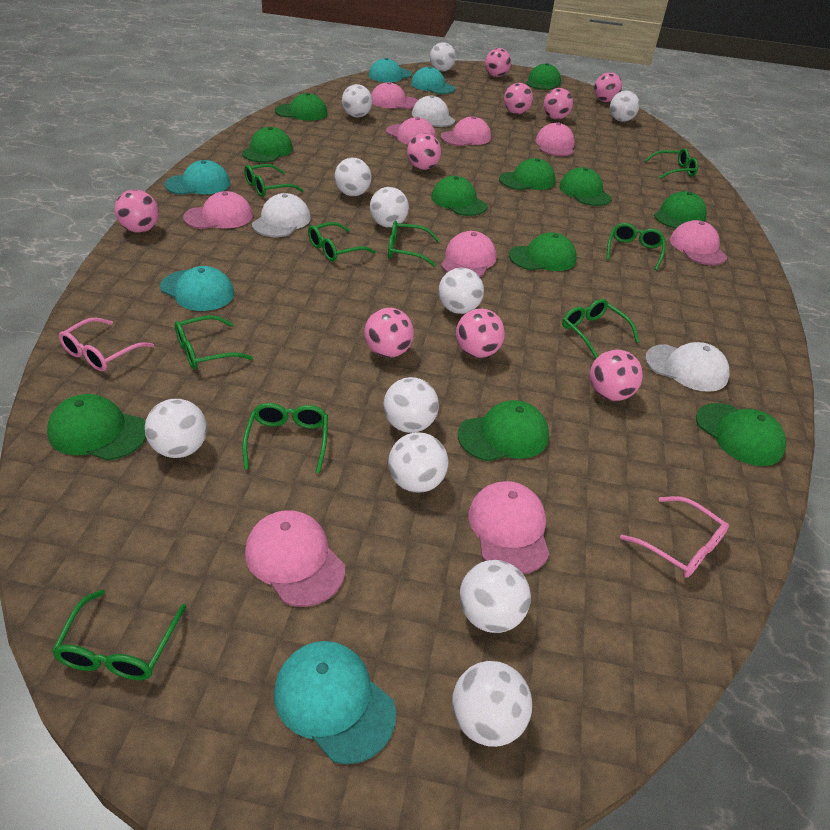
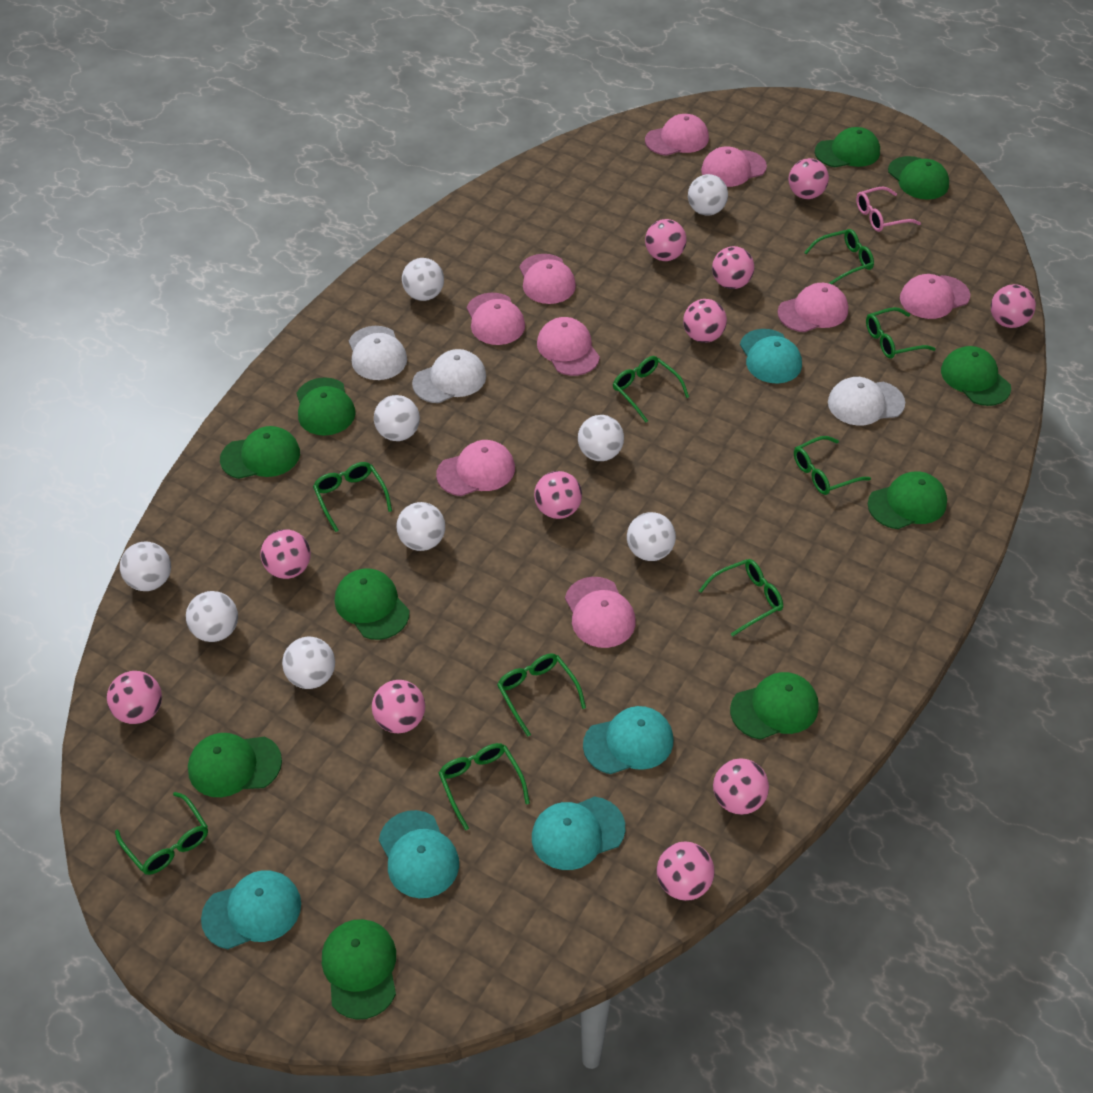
green cap: [47,394,146,461] [242,127,293,163] [275,93,328,121] [431,176,487,216] [458,400,549,462] [499,158,556,190] [509,232,577,271] [525,63,561,90] [559,167,612,206] [654,191,707,229] [696,403,786,466] = 11 -> [188,733,282,797] [220,426,300,479] [296,377,356,436] [322,919,396,1020] [335,569,410,640] [730,672,819,740] [815,127,880,167] [868,472,947,529] [888,156,949,200] [941,346,1011,406] = 10
pink ball: [115,190,159,233] [364,308,414,358] [407,133,441,170] [456,309,505,358] [485,48,511,77] [504,83,533,114] [544,88,573,119] [590,350,643,401] [594,72,622,102] = 9 -> [107,671,162,724] [260,529,311,579] [372,680,425,733] [534,471,582,519] [645,219,687,261] [657,841,715,901] [683,299,727,343] [712,246,754,289] [713,758,769,815] [789,158,829,199] [991,284,1036,328] = 11
pink glasses: [59,318,154,371] [620,496,729,578] = 2 -> [856,187,921,232] = 1
white ball: [145,399,207,458] [334,158,371,196] [342,84,372,117] [370,187,409,227] [383,377,439,433] [388,432,449,493] [430,42,456,71] [438,268,484,314] [452,661,532,747] [460,560,531,633] [610,90,639,122] = 11 -> [120,541,171,591] [186,591,238,642] [282,637,335,689] [374,395,420,441] [397,502,445,551] [402,258,444,301] [578,415,624,461] [627,512,676,561] [688,174,728,216] = 9

